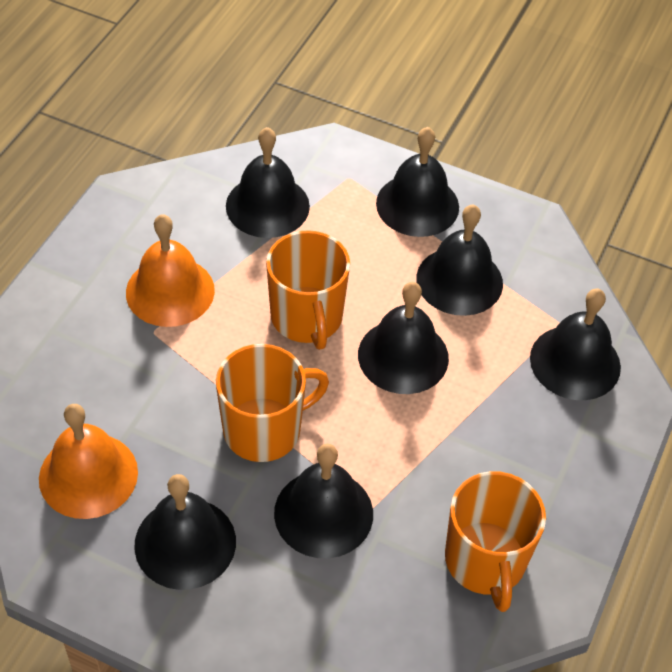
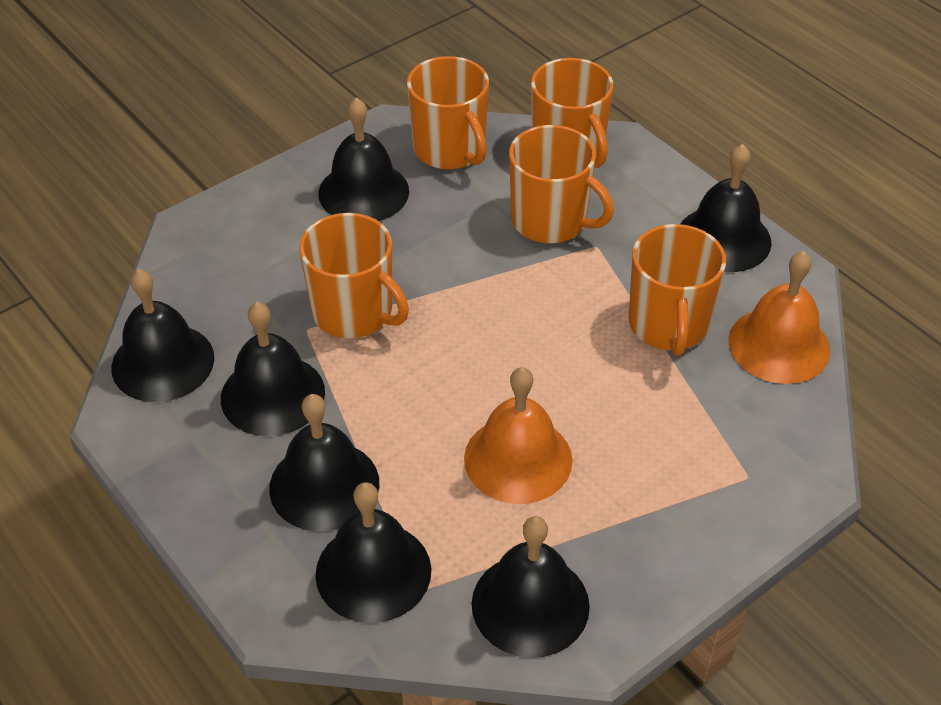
orange mug: [216,344,329,462] [266,230,350,350] [445,471,546,612] = 3 -> [299,213,409,338] [407,56,489,169] [509,125,614,243] [531,58,613,168] [628,224,726,356] = 5

